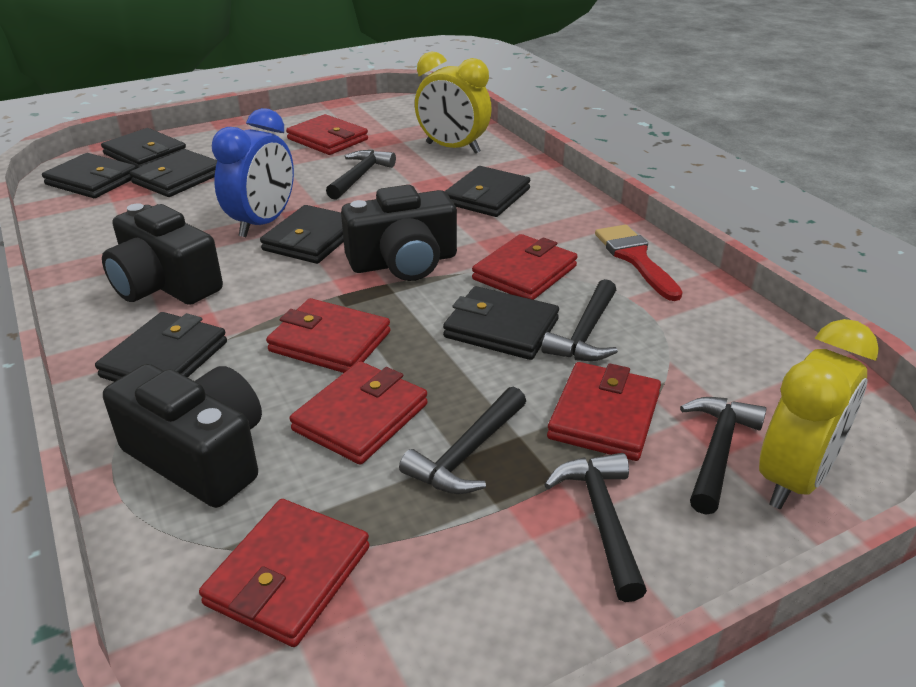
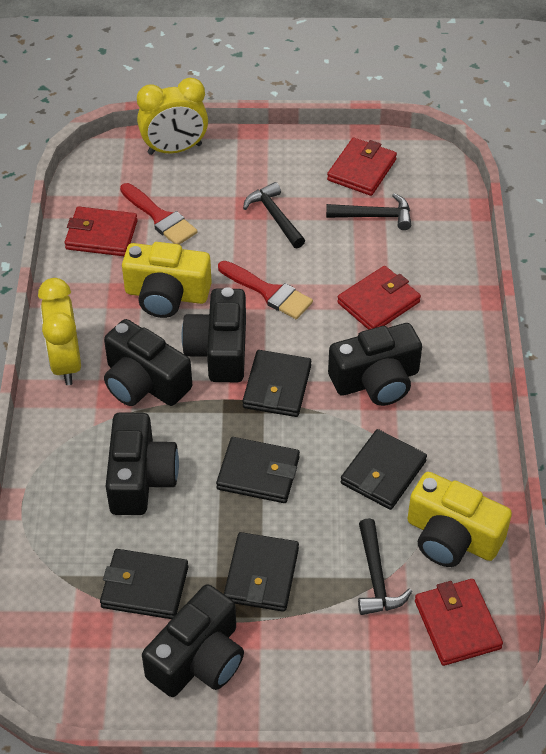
black camera: [102,203,223,305] [103,364,262,508] [341,185,457,281] = 3 -> [104,319,192,406] [106,412,179,515] [142,584,244,697] [182,287,246,382] [328,323,422,406] = 5
black hammer: [326,150,396,200] [399,387,526,494] [541,279,618,361] [544,453,647,602] [680,397,766,515] = 5 -> [243,182,305,248] [326,193,411,230] [358,518,412,615] = 3
black wallet: [42,153,137,198] [95,312,227,382] [101,128,186,168] [129,149,217,197] [260,205,344,264] [443,286,559,360] [445,166,530,217] = 7 -> [100,549,188,619] [216,437,300,503] [224,532,299,612] [242,350,311,417] [341,429,427,510] = 5
blue clock: [212,108,294,237] = 1 -> none = 0
red brush: [595,225,683,301] = 1 -> [120,183,198,245] [218,261,313,319] = 2
red wallet: [199,499,370,647] [266,298,390,373] [286,114,368,155] [290,361,428,465] [472,234,578,300] [547,362,661,461] = 6 -> [65,207,138,256] [327,138,397,196] [337,266,421,330] [415,579,503,666] = 4
yellow camera: none = 0 -> [122,242,212,318] [407,472,512,567] = 2

